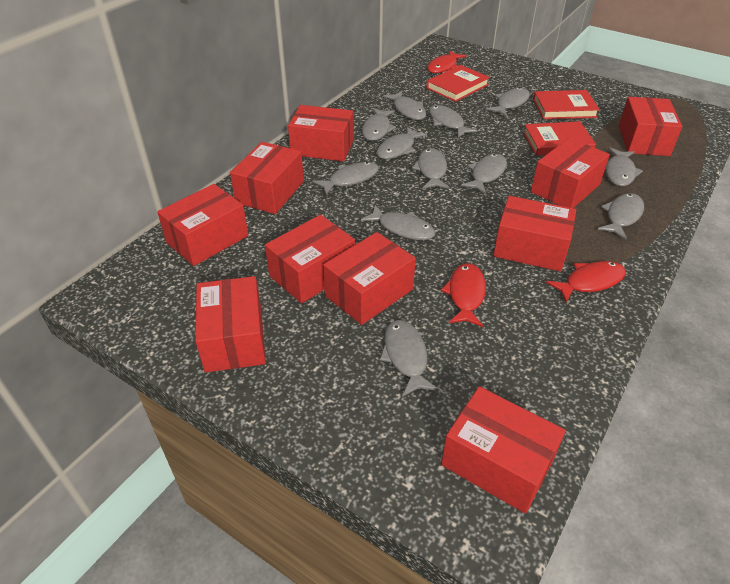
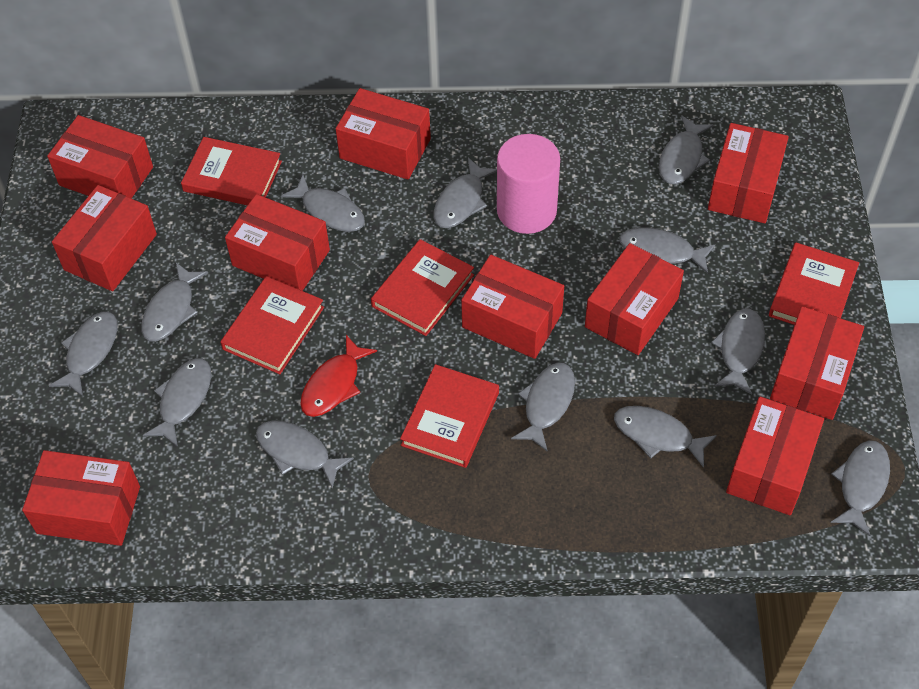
pink cylinder: none = 0 -> [497,134,560,234] = 1
red book: [426,65,490,102] [523,121,596,156] [533,90,600,119] = 3 -> [181,137,282,206] [221,276,324,374] [371,239,474,336] [400,364,499,468] [769,243,859,325] = 5
red fish: [427,50,467,73] [441,263,486,327] [546,261,626,302] = 3 -> [300,335,377,417] = 1

